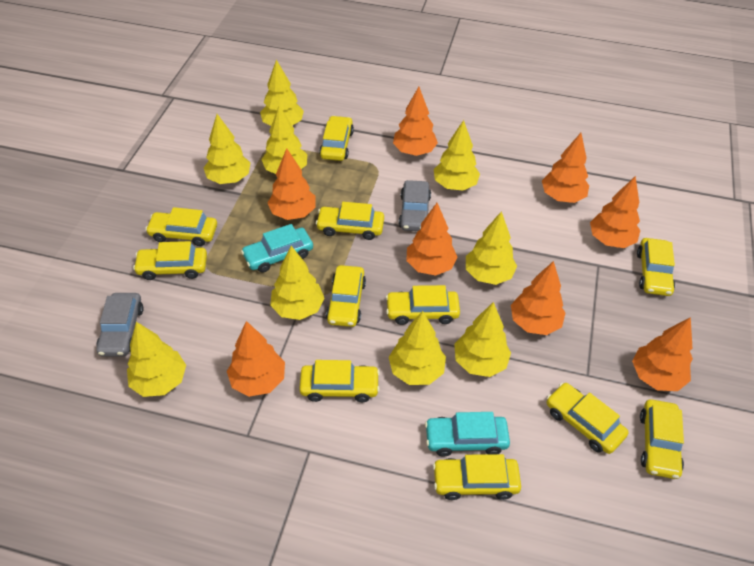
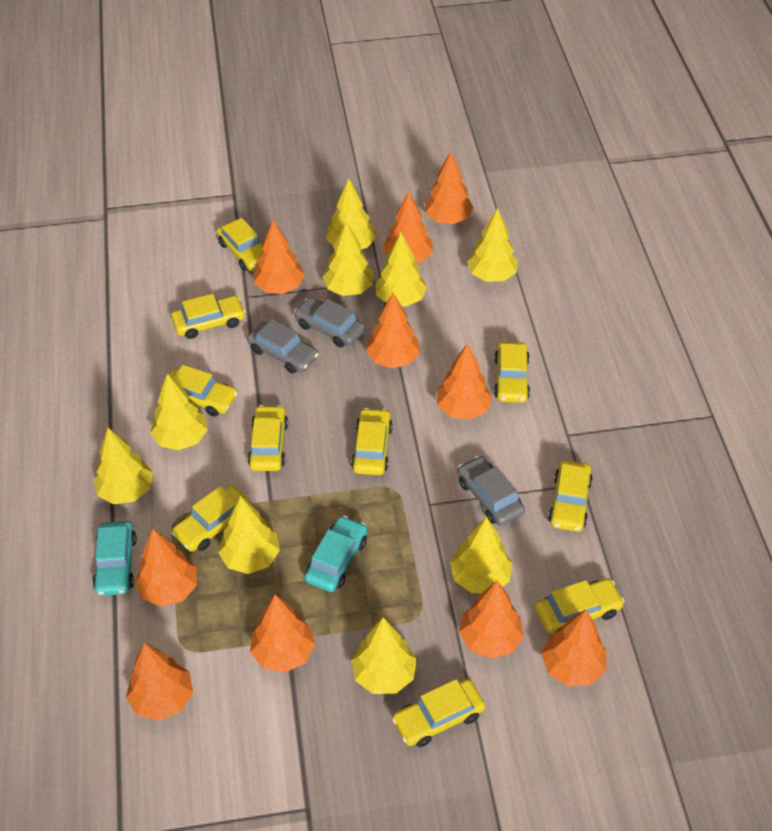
grey car: [96,293,144,357] [399,180,431,231] = 2 -> [247,319,319,374] [294,297,365,348] [457,456,525,526] = 3
orange tree: [227,321,285,397] [268,148,316,220] [393,87,438,156] [407,203,457,276] [511,261,565,335] [542,133,589,203] [590,176,640,248] [632,317,693,391] = 8 -> [126,643,193,721] [135,529,197,607] [250,595,315,673] [254,220,305,294] [366,293,420,368] [383,191,433,263] [425,152,474,224] [437,343,492,420] [459,580,524,659] [541,609,606,687] = 10
yellow car: [133,241,207,280] [145,207,217,246] [299,360,380,402] [316,202,384,240] [319,116,354,161] [326,265,366,327] [386,285,460,325] [433,454,521,500] [547,383,628,454] [637,238,675,296] [640,399,684,479] = 11 -> [160,365,238,417] [171,294,246,339] [171,486,252,552] [217,218,263,271] [248,405,288,471] [351,408,393,475] [392,679,485,747] [494,342,530,403] [535,578,625,633] [548,460,593,532] = 10

